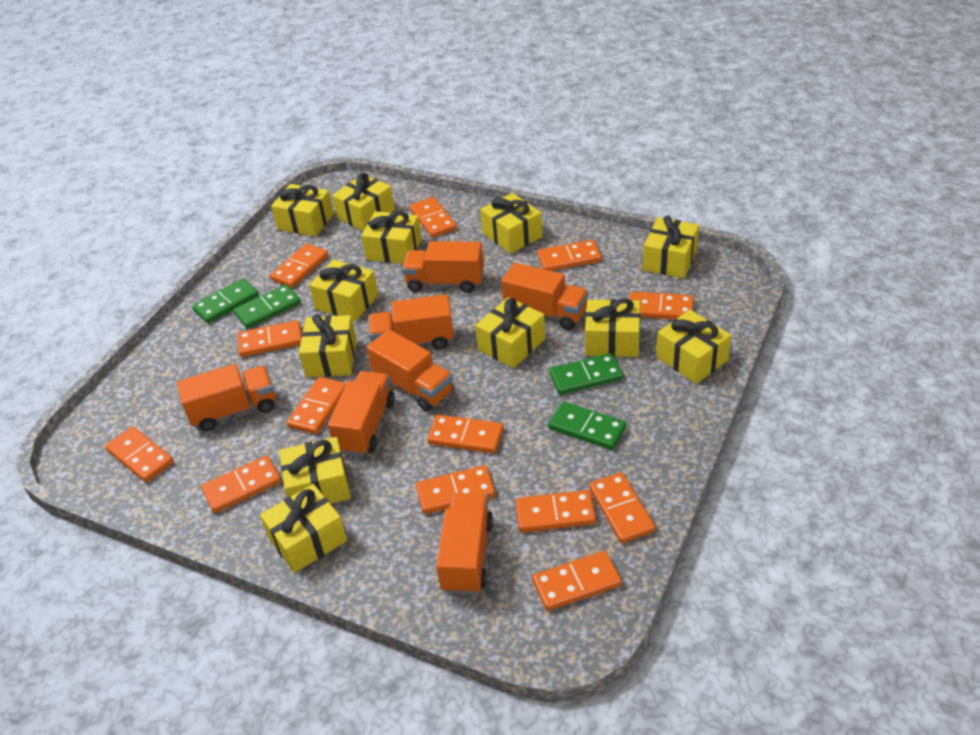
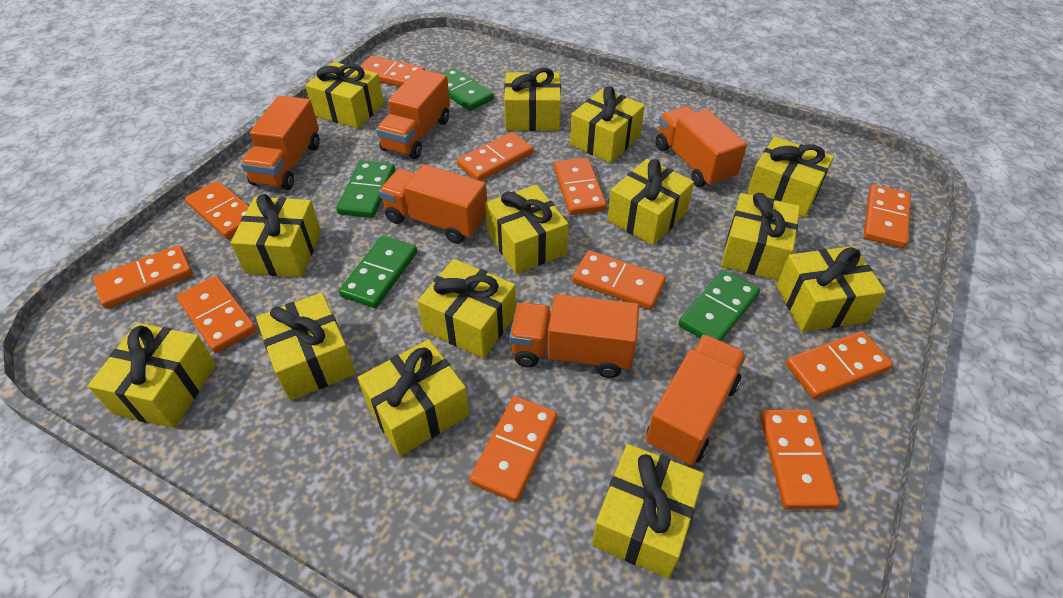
orange domino: [105,426,174,482] [201,456,281,513] [237,320,302,357] [270,243,329,288] [287,377,346,434] [410,197,457,238] [416,465,495,514] [427,414,504,453] [515,490,596,532] [532,551,622,611] [537,240,602,271] [589,472,655,543] [629,291,694,319] = 13 -> [93,245,193,309] [177,276,257,353] [185,181,249,239] [360,56,425,87] [457,132,534,181] [470,396,557,502] [554,158,607,215] [572,250,666,310] [760,409,840,509] [786,331,893,399] [863,184,911,248] = 11
orange truck: [177,364,275,431] [328,371,395,456] [366,329,454,412] [368,294,454,349] [402,241,484,293] [436,493,493,594] [501,263,589,330] = 7 -> [241,96,320,190] [376,69,450,159] [379,164,487,244] [510,294,639,378] [646,335,746,465] [656,106,747,188] = 6
yellow gift: [260,484,347,573] [271,184,334,237] [280,437,351,504] [299,314,357,377] [309,259,378,321] [332,173,395,231] [361,211,422,264] [475,297,545,368] [480,193,542,254] [585,298,640,357] [643,216,699,278] [656,310,731,384] = 12 -> [88,323,216,428] [230,194,321,277] [256,293,356,401] [305,62,384,129] [358,339,470,456] [417,259,516,359] [485,185,569,274] [504,68,561,131] [570,86,645,163] [592,444,704,579] [607,159,694,245] [721,193,800,280] [747,137,834,217] [776,246,886,332] = 14

